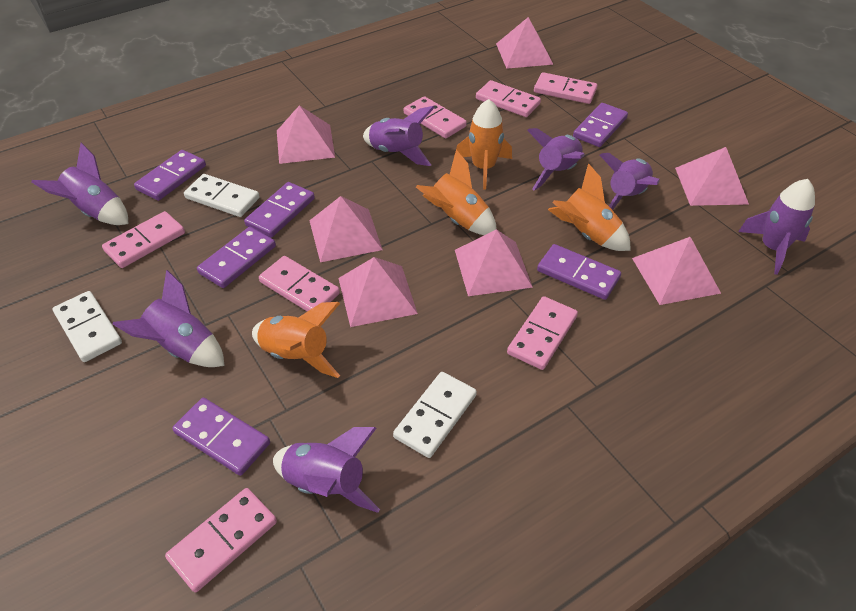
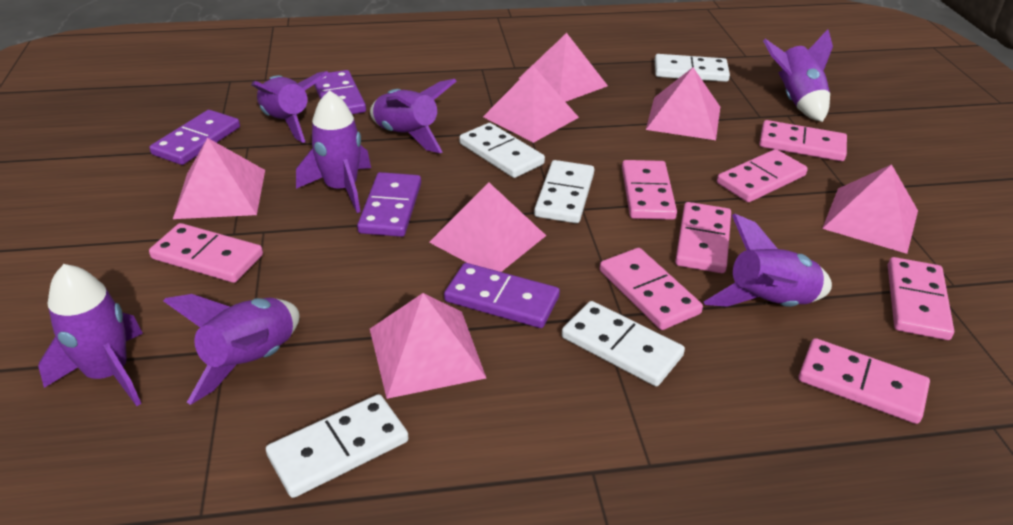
orange rocket: [252,302,340,378] [416,150,497,235] [456,99,512,190] [548,163,631,251] = 4 -> none = 0
pink domino: [102,211,185,268] [165,488,277,592] [259,256,340,311] [404,96,467,138] [476,80,541,117] [507,296,578,370] [534,72,597,104] = 7 -> [149,223,263,283] [600,248,703,330] [622,160,677,220] [675,202,731,273] [717,149,808,202] [759,120,847,161] [798,338,930,424] [888,257,954,340] = 8
purple domino: [134,150,206,201] [172,398,270,476] [197,227,276,288] [244,182,315,238] [537,244,621,300] [573,103,628,147] = 6 -> [149,110,240,165] [314,70,366,114] [357,172,421,237] [444,263,560,328] = 4
white domino: [52,291,122,362] [184,174,260,217] [393,372,477,458] = 3 -> [266,394,409,498] [459,123,545,178] [534,160,594,223] [562,301,685,386] [655,54,730,82] = 5

